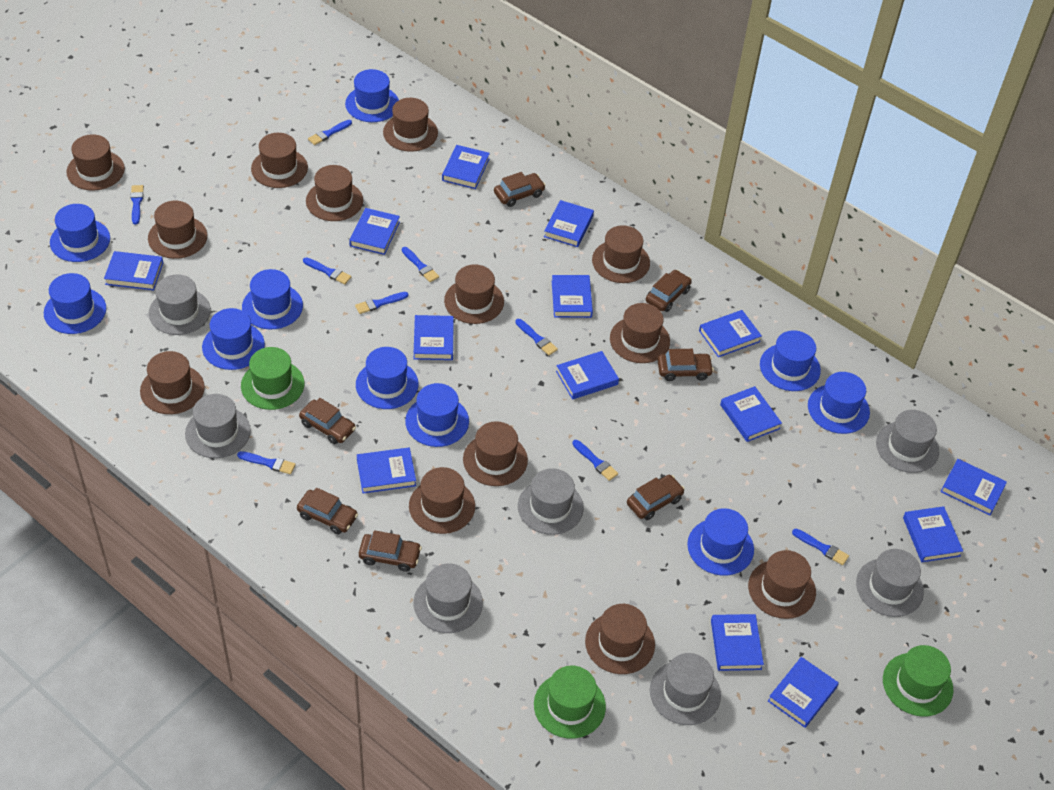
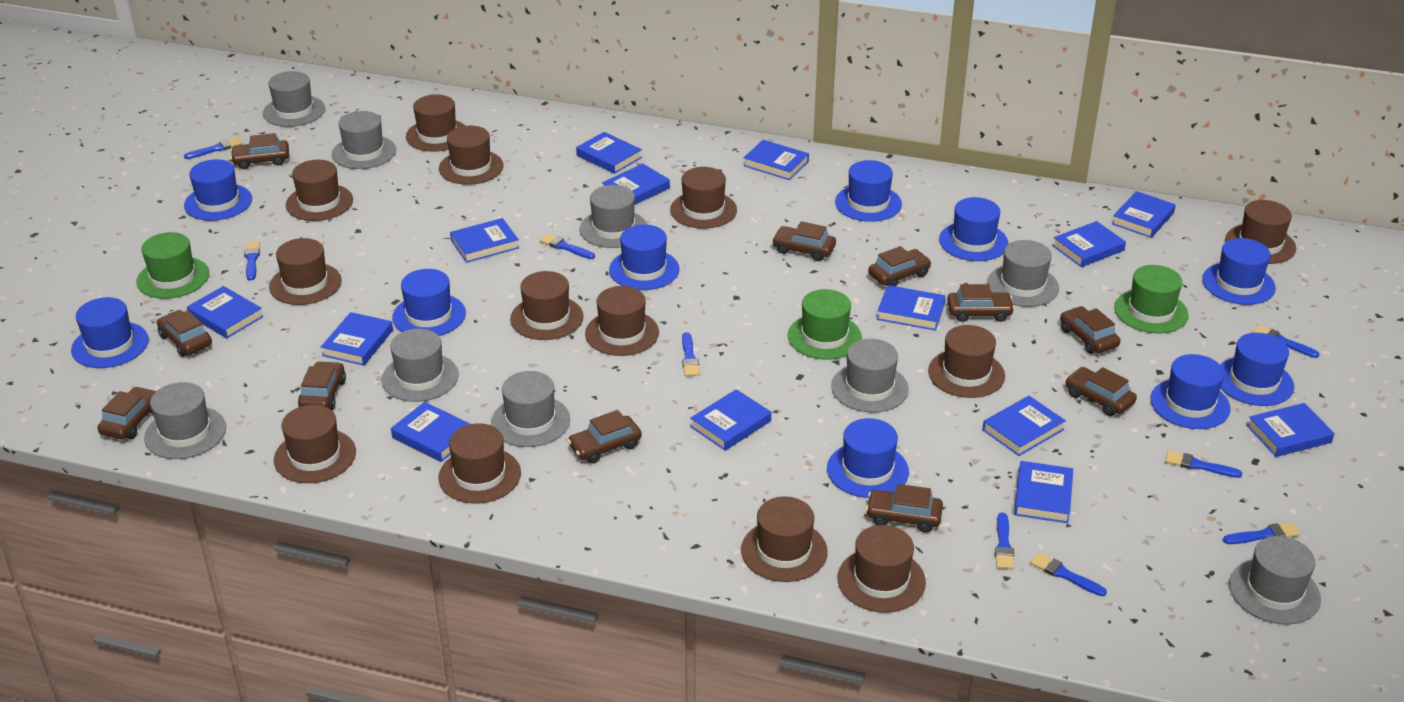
brown car: [297,488,358,534] [299,398,356,444] [359,530,422,572] [494,172,545,207] [627,475,685,520] [646,270,692,312] [657,349,714,381] = 7 -> [97,387,157,439] [157,310,212,357] [230,133,289,169] [298,361,346,410] [567,410,642,464] [772,221,836,261] [866,484,943,532] [868,246,931,286] [947,284,1015,322] [1060,306,1120,354] [1065,367,1137,416] = 11
grey hat: [149,274,211,335] [185,394,251,458] [414,563,483,633] [518,468,584,535] [650,653,721,725] [856,549,924,617] [876,410,939,473] = 7 -> [144,382,226,459] [263,71,325,127] [332,111,396,169] [381,329,459,402] [491,371,570,447] [580,185,647,248] [831,339,909,413] [987,240,1059,307] [1229,536,1321,624] = 9

